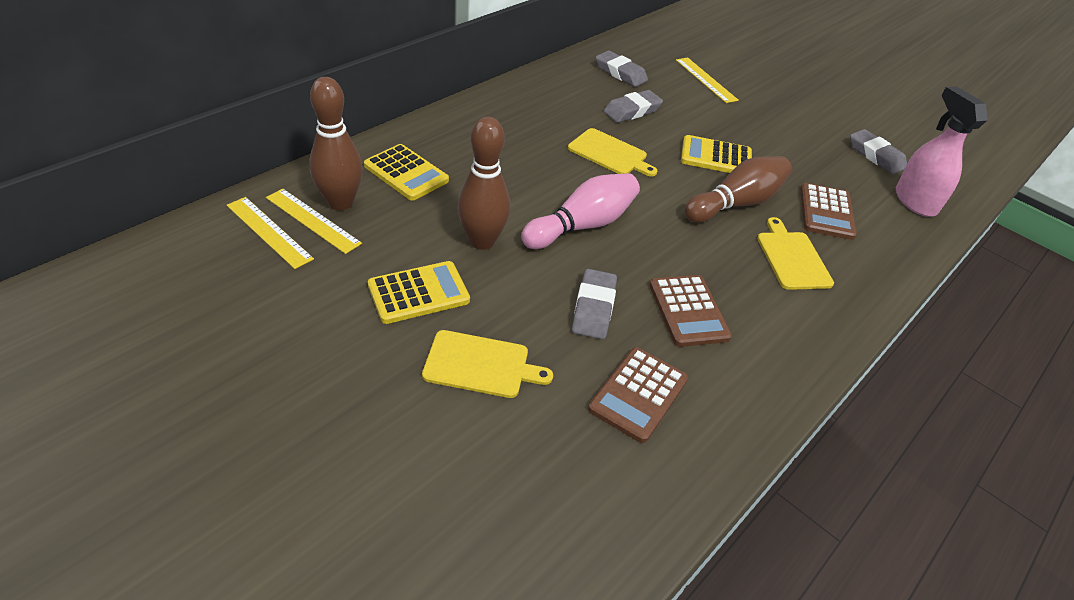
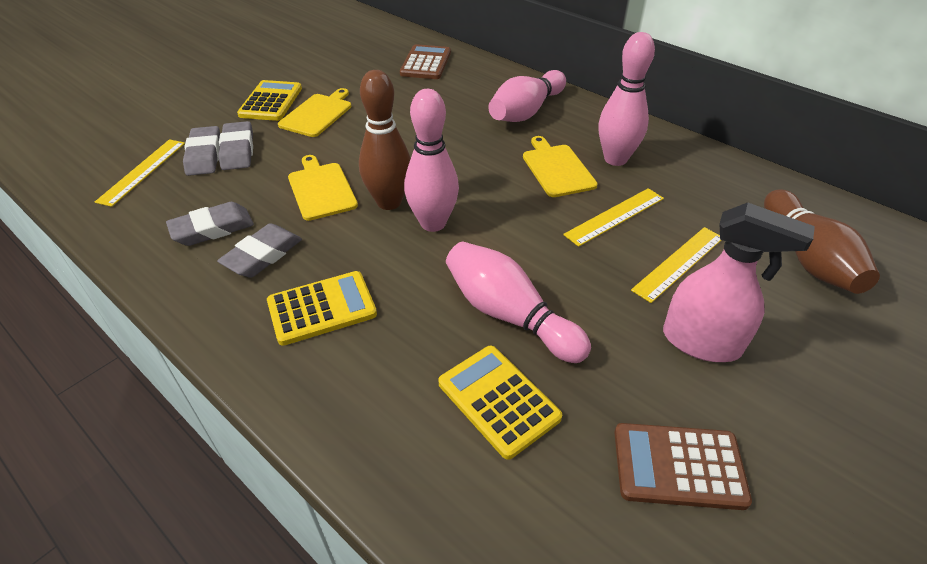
brown bowling pin: [309,77,363,211] [457,117,510,250] [684,156,792,223] = 3 -> [359,70,410,210] [764,189,880,294] = 2
brown calculator: [588,347,688,443] [649,275,732,347] [800,183,857,240] = 3 -> [400,44,451,79] [615,423,752,510] = 2
pink bowling pin: [521,173,640,249] = 1 -> [404,89,459,232] [446,242,591,363] [488,70,566,122] [599,32,655,166] = 4

